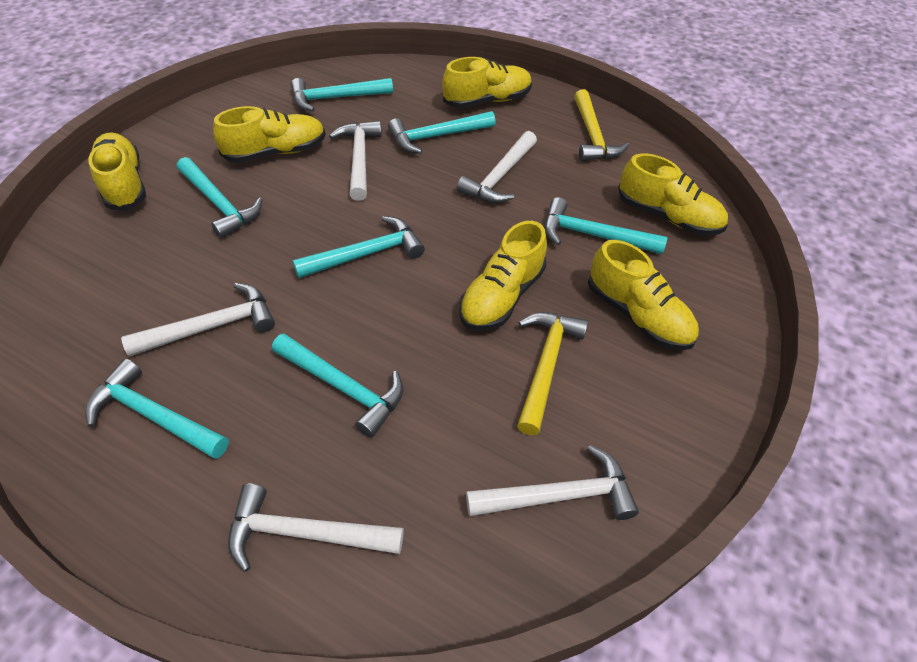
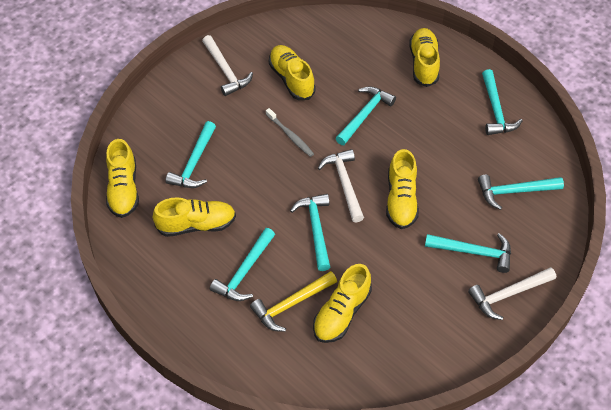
grey toothbrush: none = 0 -> [266,108,314,157] = 1
white hammer: [121,283,275,357] [228,483,404,572] [329,121,382,201] [457,131,537,203] [466,445,639,520] = 5 -> [202,35,253,96] [318,149,364,222] [468,267,556,320] = 3
yellow hammer: [517,312,588,435] [574,89,629,161] = 2 -> [250,271,337,332] = 1

